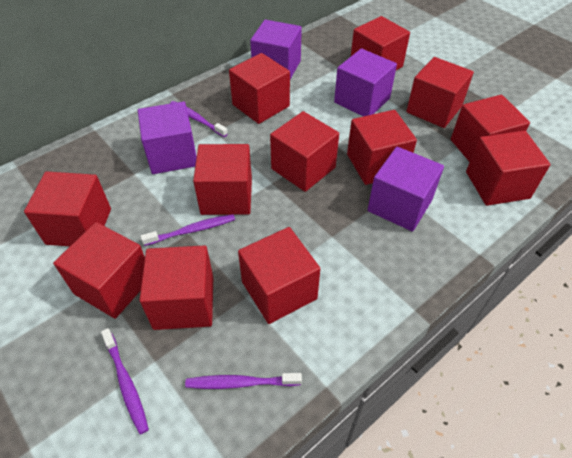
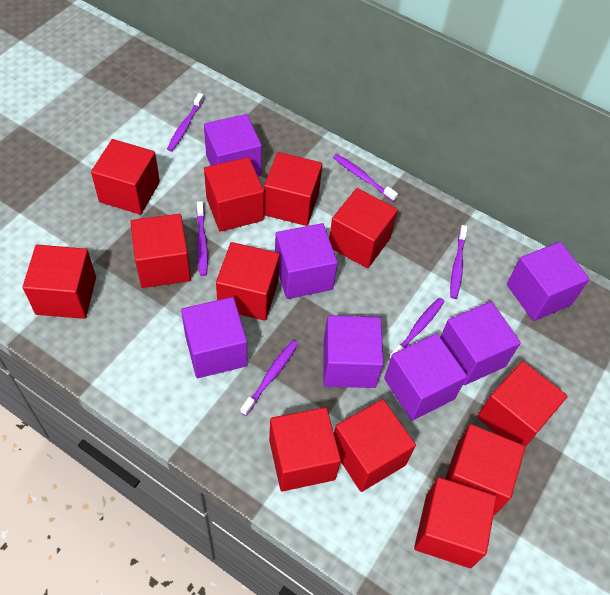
purple cube: [138,102,197,174] [250,20,302,79] [334,48,397,116] [368,147,444,231] = 4 -> [181,297,247,378] [204,114,262,177] [275,223,338,299] [323,315,384,388] [384,333,467,421] [440,302,521,385] [507,242,589,321] = 7
purple toothbrush: [101,328,149,434] [141,214,235,246] [170,101,228,137] [185,373,302,389] = 4 -> [167,93,204,152] [197,201,208,276] [240,340,298,416] [333,154,398,202] [389,298,445,359] [450,225,468,299] = 6

